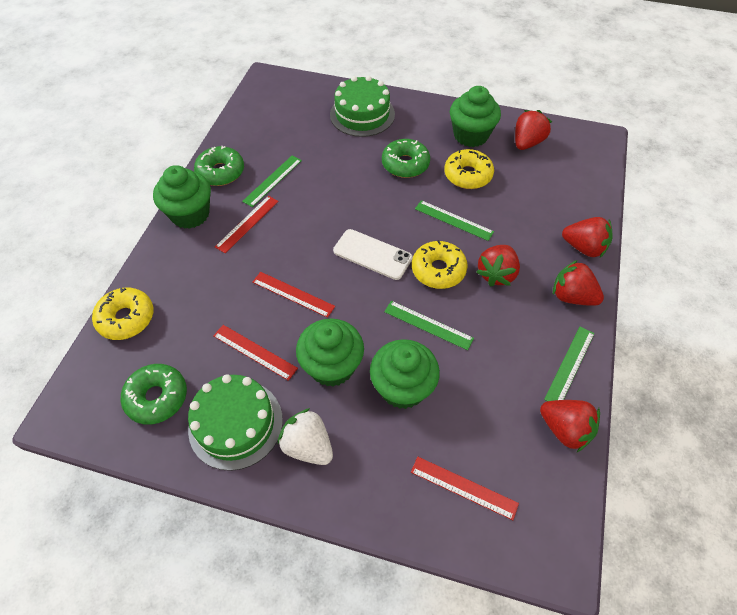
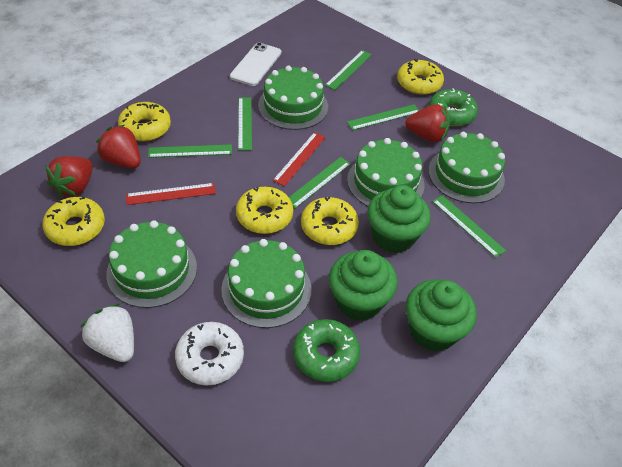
green cake: [188,374,283,471] [330,76,395,137] = 2 -> [106,220,197,308] [221,239,311,328] [258,65,328,130] [347,138,425,206] [428,132,505,203] = 5
green cupcake: [153,165,211,229] [296,319,364,387] [370,339,440,409] [450,86,501,147] = 4 -> [329,250,398,321] [367,185,431,253] [406,279,477,352] = 3
green donut: [121,364,187,425] [194,146,244,186] [382,139,430,178] = 3 -> [293,319,360,382] [429,88,478,126] = 2
green ruler: [242,156,302,207] [384,301,474,350] [415,200,494,241] [544,327,595,401] = 4 -> [148,145,232,158] [238,97,252,151] [289,157,351,208] [325,50,372,90] [347,104,419,130] [432,195,506,258] = 6
red ruler: [213,325,298,381] [215,196,279,253] [253,272,335,318] [411,457,519,520] = 4 -> [126,183,216,205] [273,132,326,186] = 2
red strawberry: [476,245,520,287] [515,110,552,150] [540,400,600,452] [553,260,604,306] [562,217,613,258] = 5 -> [45,156,93,198] [96,125,141,168] [405,104,450,142] = 3
white donut: none = 0 -> [175,322,244,386] = 1
yellow donut: [92,287,153,340] [412,240,468,289] [444,149,494,189] = 3 -> [43,197,105,246] [118,102,171,142] [236,187,293,234] [301,197,359,245] [397,59,444,95] = 5

